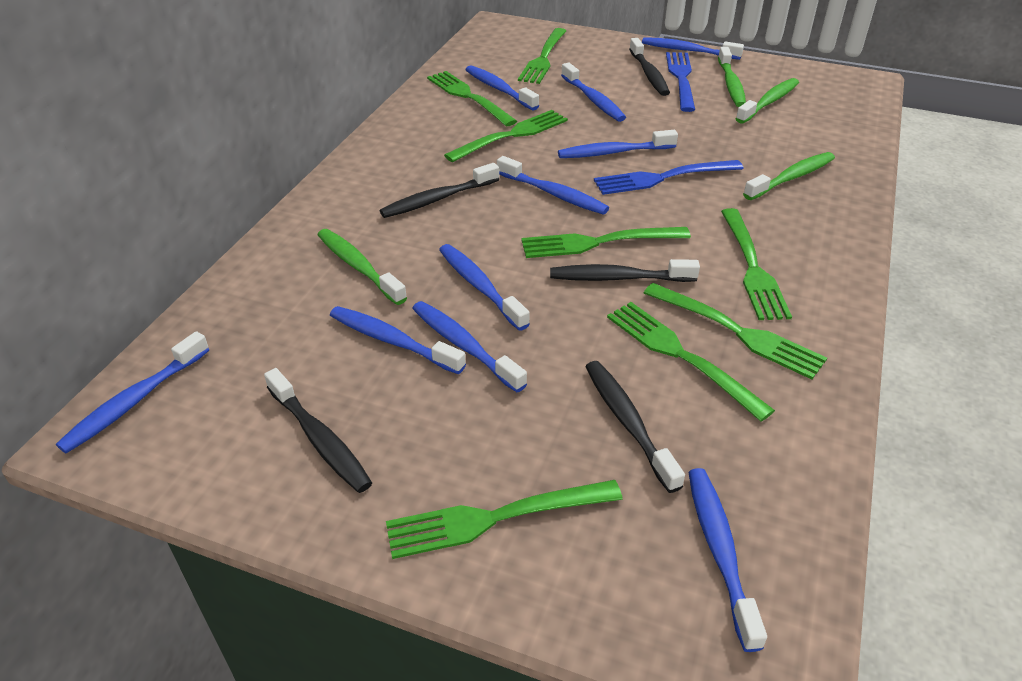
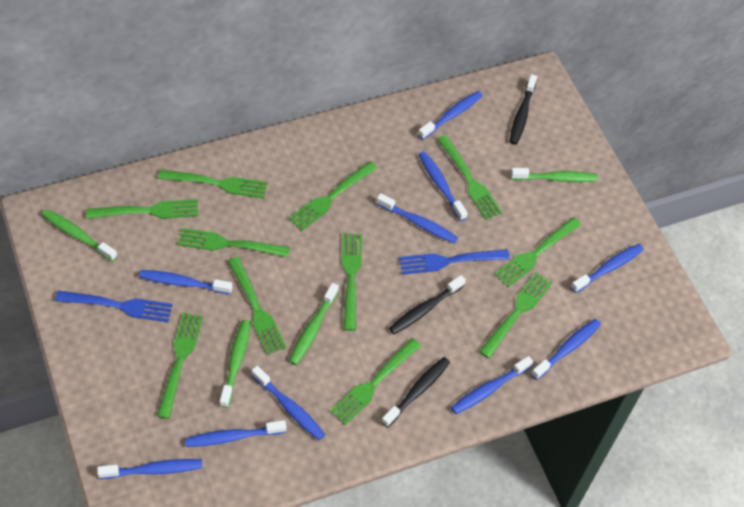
black toothbrush: [264,368,372,493] [380,163,499,218] [550,259,700,282] [585,361,685,493] [629,38,670,96] = 5 -> [381,357,450,428] [389,275,466,334] [510,74,537,145] = 3
green fork: [386,480,623,559] [427,71,517,126] [444,110,568,162] [518,28,566,84] [521,227,691,258] [607,302,775,422] [644,283,827,379] [721,208,792,320] = 8 -> [86,199,198,219] [157,312,203,419] [158,170,267,198] [178,228,290,257] [228,257,286,355] [289,161,377,231] [330,338,421,425] [342,233,362,331] [437,135,502,220] [479,272,553,358] [494,217,581,287] = 11

